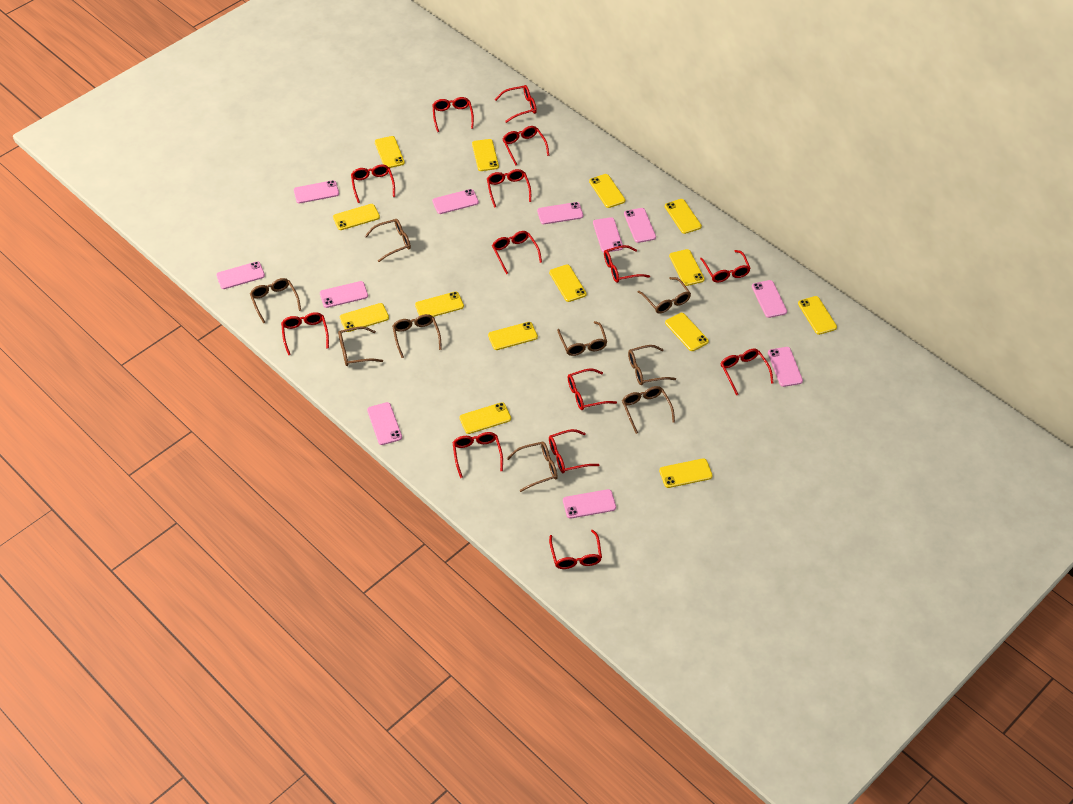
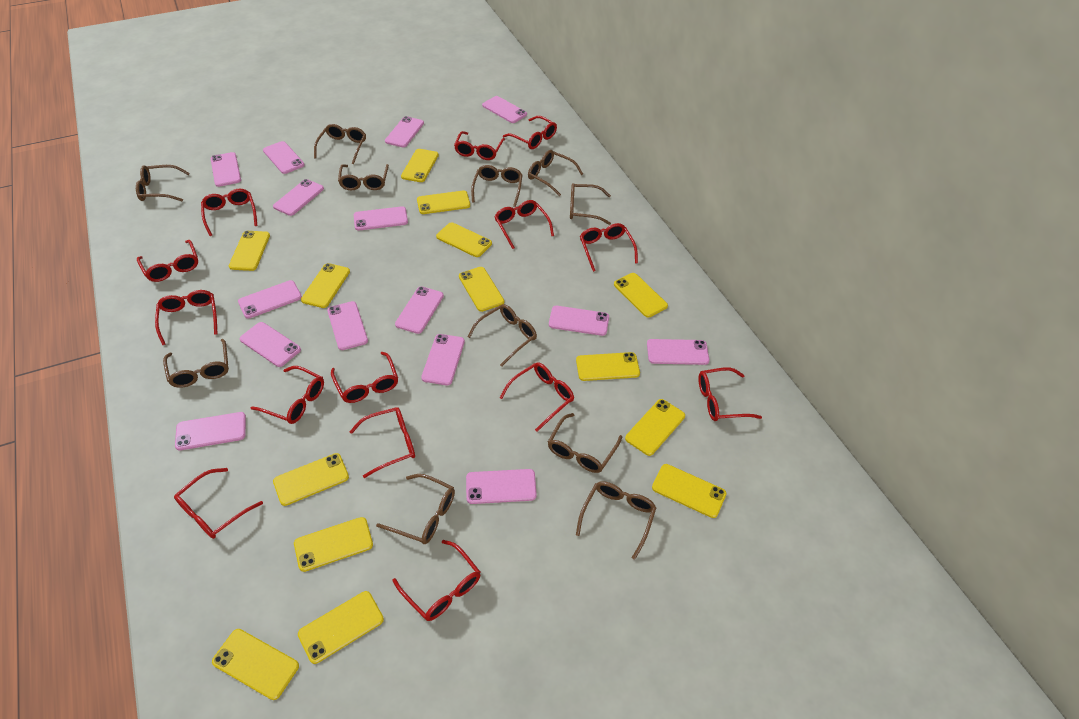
brown glasses: [250,278,301,323] [338,326,383,366] [365,219,411,262] [392,314,442,358] [507,442,558,492] [557,321,607,356] [622,386,675,434] [628,345,676,385] [638,277,691,314] = 9 -> [136,165,190,202] [163,339,229,388] [314,124,366,164] [338,164,389,191] [376,474,455,544] [467,304,537,367] [471,165,523,207] [528,150,583,196] [548,413,622,473] [570,183,611,225] [576,481,656,560] = 11
pink phone: [216,261,265,289] [294,180,339,203] [320,281,368,308] [367,402,402,445] [432,189,479,214] [537,202,583,224] [563,489,616,519] [593,217,623,252] [624,208,656,243] [752,280,787,318] [768,347,803,387] = 11 -> [175,412,246,450] [211,152,241,187] [238,280,302,319] [240,322,301,367] [263,141,305,174] [273,179,324,216] [327,301,368,350] [354,206,408,231] [385,116,424,147] [395,286,444,334] [421,334,465,385] [466,469,537,504] [482,96,527,123] [549,306,609,336] [647,339,709,365] = 15

